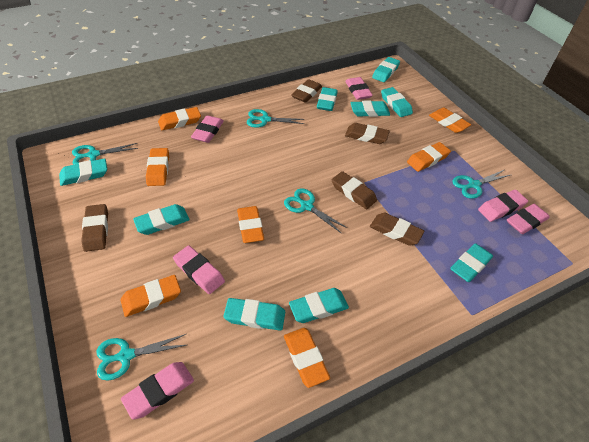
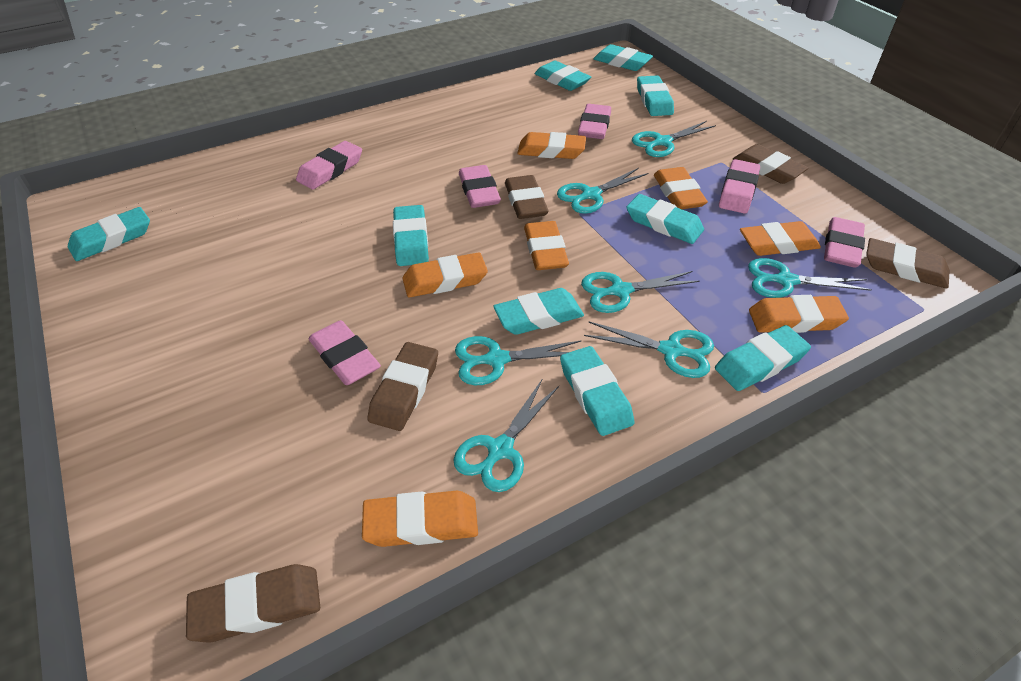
turquoise scissors: [72,143,138,165] [96,334,187,381] [246,109,305,128] [284,189,347,233] [452,170,510,199] = 5 -> [453,380,559,492] [455,336,581,385] [557,168,648,214] [581,271,700,313] [584,322,714,378] [632,121,716,157] [748,258,872,298] = 7

